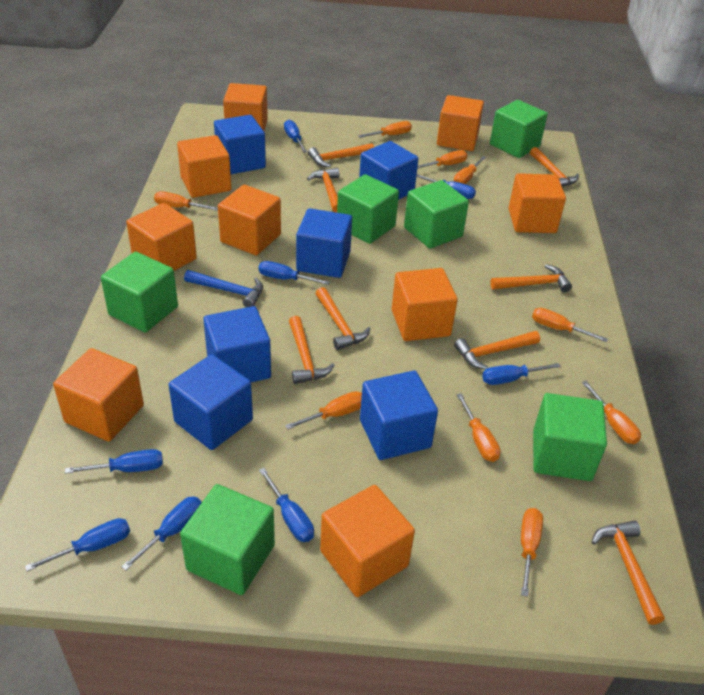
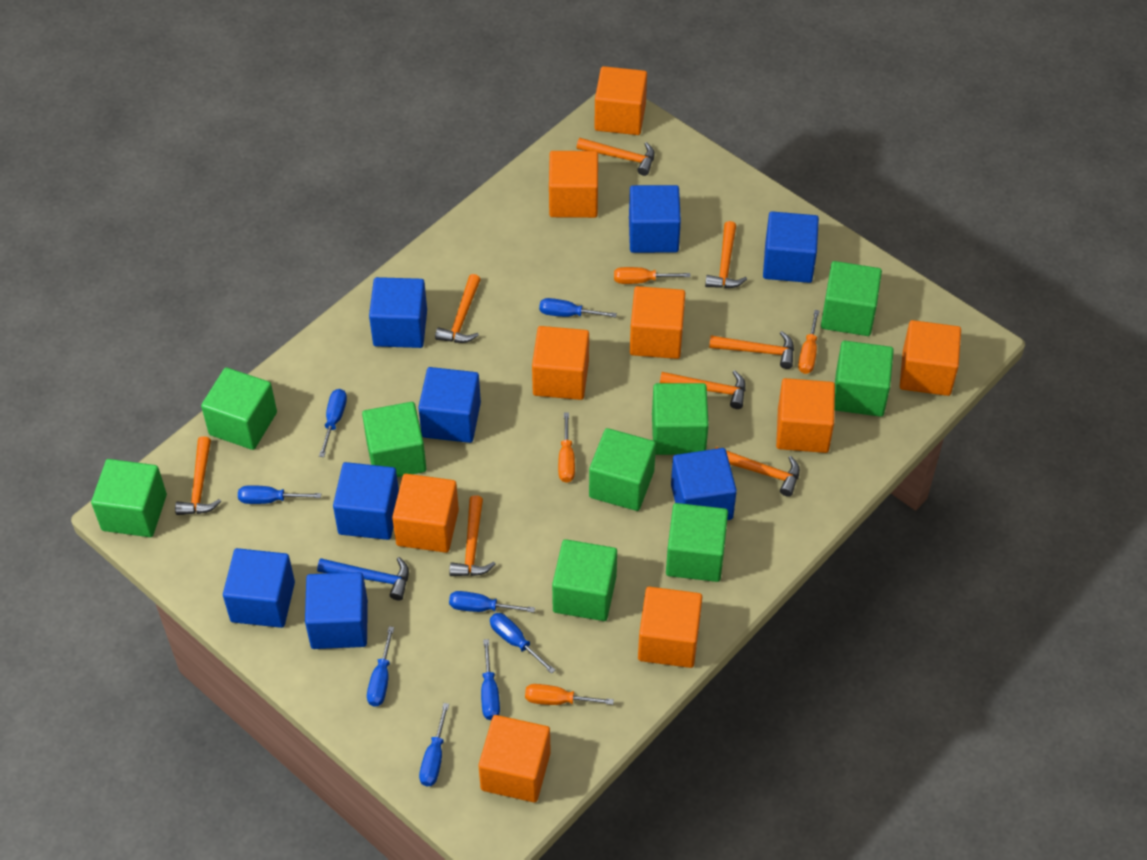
blue cube: [169,354,253,450] [203,306,271,382] [214,115,266,174] [296,208,352,278] [359,141,419,200] [360,371,438,460] = 6 -> [223,548,295,628] [305,572,368,649] [333,462,399,540] [369,277,427,348] [418,367,481,443] [629,185,681,253] [671,448,737,520] [763,211,819,283] = 8
green cube: [101,252,178,333] [180,484,275,595] [337,174,399,244] [404,180,469,249] [490,100,548,158] [533,393,607,481] = 6 -> [91,459,167,537] [201,367,277,450] [362,402,427,477] [552,539,617,621] [589,428,656,511] [652,383,709,455] [666,503,728,582] [821,261,882,336] [835,341,894,417] = 9
orange screwdriver: [154,191,218,210] [285,391,362,429] [358,121,412,138] [417,150,468,169] [454,156,487,184] [456,393,500,462] [521,508,543,597] [532,308,608,342] [582,381,641,444] = 9 -> [525,684,614,705] [558,413,575,483] [614,267,690,284] [798,310,819,374] = 4

